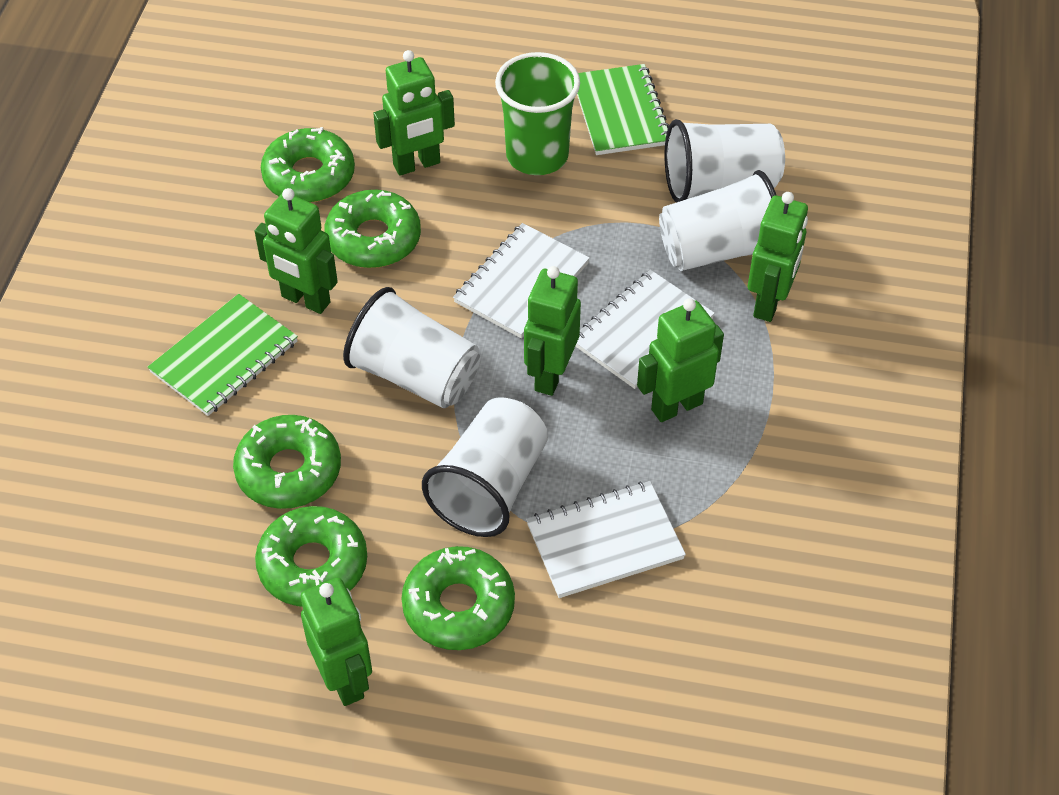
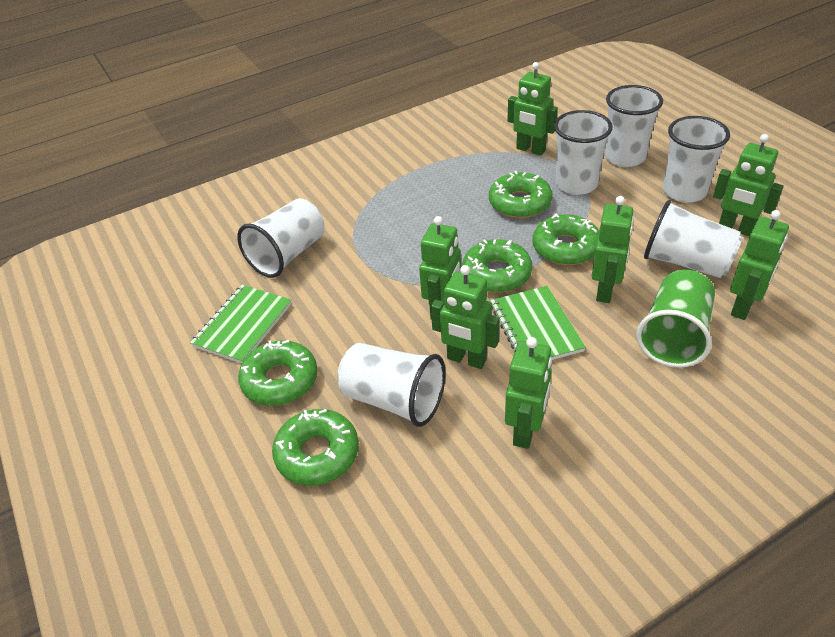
green robot: [255,188,338,314] [300,578,372,706] [373,50,455,176] [524,266,581,396] [637,298,724,422] [748,192,808,322] = 6 -> [419,216,461,320] [431,265,500,369] [505,337,552,449] [507,62,558,156] [592,196,634,303] [713,134,783,237] [730,210,789,320] = 7
white cup: [343,287,480,408] [422,397,548,537] [659,170,776,271] [665,119,785,203] = 4 -> [237,198,325,278] [337,343,446,427] [554,110,613,195] [605,85,663,167] [644,200,743,278] [663,116,730,203] = 6
white notebook: [453,223,590,338] [526,481,686,598] [575,270,715,389] = 3 -> none = 0

